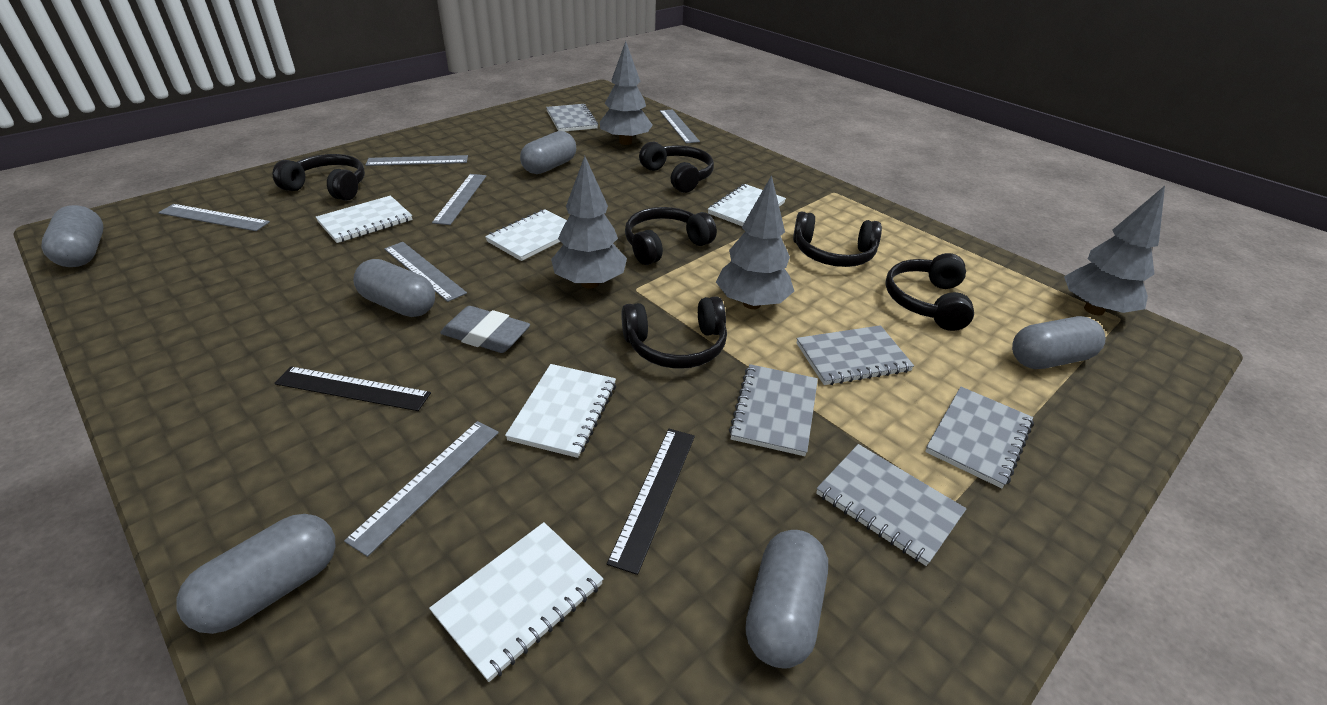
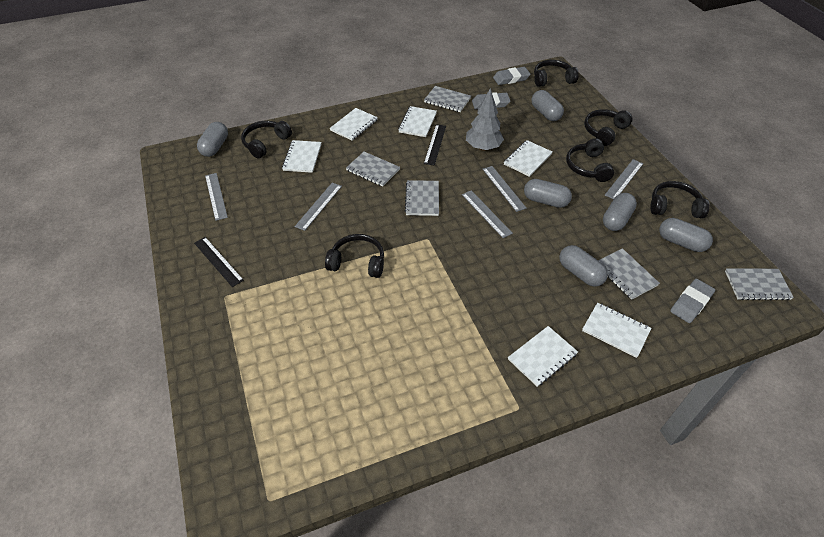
grey eraser: [440,306,530,353] = 1 -> [472,92,510,109] [493,67,531,85] [670,279,715,323] = 3
grey ruler: [158,204,270,231] [344,421,499,557] [366,155,468,166] [384,242,467,302] [432,174,487,225] [660,109,700,144] = 6 -> [205,173,228,221] [295,183,342,231] [462,190,513,238] [483,166,527,212] [605,159,643,199] = 5
grey tree: [551,156,627,289] [600,41,653,145] [716,175,794,309] [1064,186,1165,315] = 4 -> [466,88,504,151] = 1
white notebook: [316,195,412,243] [429,522,603,682] [485,209,567,261] [505,364,616,458] [708,184,786,226] = 5 -> [282,140,321,173] [330,108,378,140] [398,106,437,137] [504,140,552,177] [508,326,578,387] [582,303,651,358] = 6

